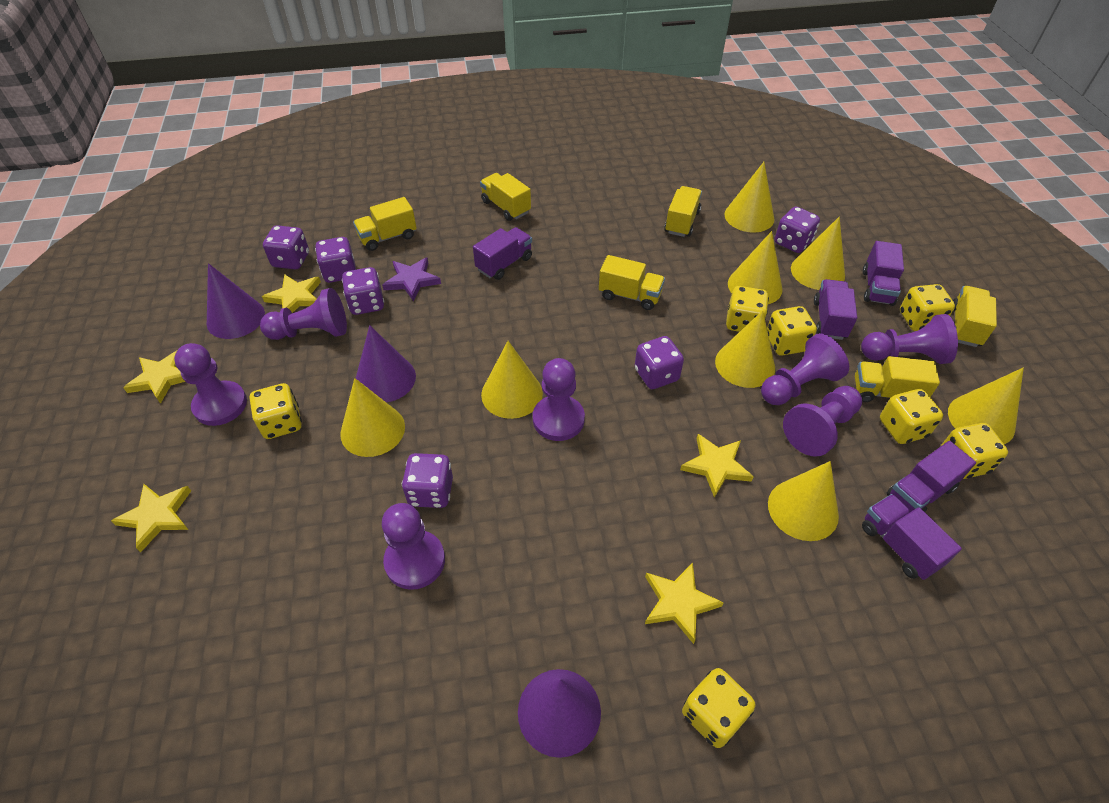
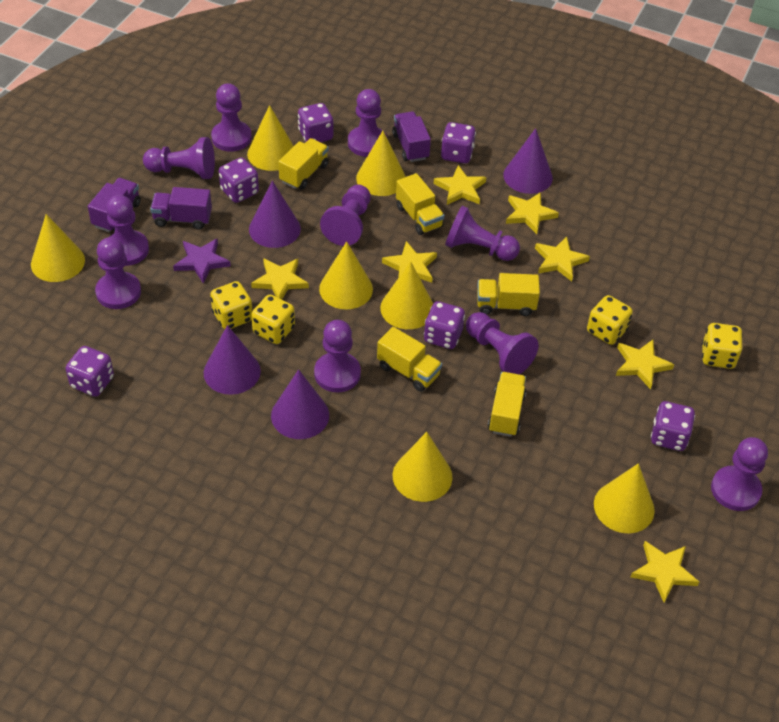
purple cone: [207,263,265,339] [356,325,416,402] [518,669,601,758] = 3 -> [204,325,261,395] [249,181,301,248] [271,369,329,439] [503,128,553,194] = 4
purple pawn: [174,343,247,426] [260,288,347,340] [382,503,445,590] [533,358,585,441] [761,333,849,405] [783,386,862,457] [861,314,958,364] = 7 -> [95,237,141,309] [106,195,149,266] [143,137,215,179] [211,83,252,152] [314,320,361,392] [320,185,371,246] [348,89,388,157] [445,206,520,261] [466,312,538,374] [711,437,768,511] = 10
purple truck: [473,227,532,280] [814,279,857,340] [862,494,962,580] [863,241,904,306] [887,441,976,513] = 5 -> [88,178,141,232] [150,187,212,230] [392,111,431,162] = 3
yellow cone: [340,378,405,457] [481,341,543,419] [715,311,775,388] [725,162,774,233] [728,231,783,304] [768,461,839,541] [791,217,845,290] [948,368,1024,444] = 8 -> [31,214,85,282] [247,105,294,171] [319,241,373,309] [356,131,406,196] [380,261,433,329] [393,432,453,502] [594,463,655,533] = 7
yellow dice: [250,383,302,439] [682,668,755,748] [726,286,769,332] [767,306,817,356] [880,389,943,444] [900,284,955,331] [940,423,1008,479] = 7 -> [210,281,252,329] [251,295,295,344] [587,295,633,345] [702,323,743,369] = 4
yellow star: [111,484,191,552] [123,350,185,404] [262,274,321,313] [645,563,724,644] [680,434,754,498] = 5 -> [251,258,309,299] [382,241,437,283] [433,165,486,205] [506,192,559,234] [535,237,590,281] [616,340,674,389] [631,541,699,602] = 7
yellow truck: [353,197,417,251] [480,173,531,221] [599,255,665,310] [664,186,702,237] [855,356,940,402] [953,286,997,347] = 6 -> [278,138,329,190] [377,327,442,392] [396,173,444,235] [477,273,540,316] [487,372,526,437] = 5

